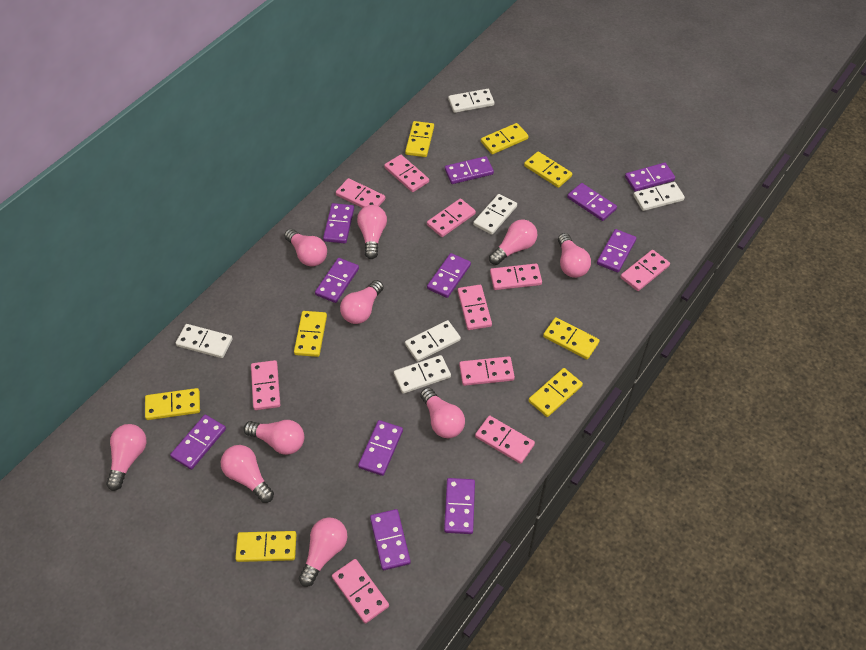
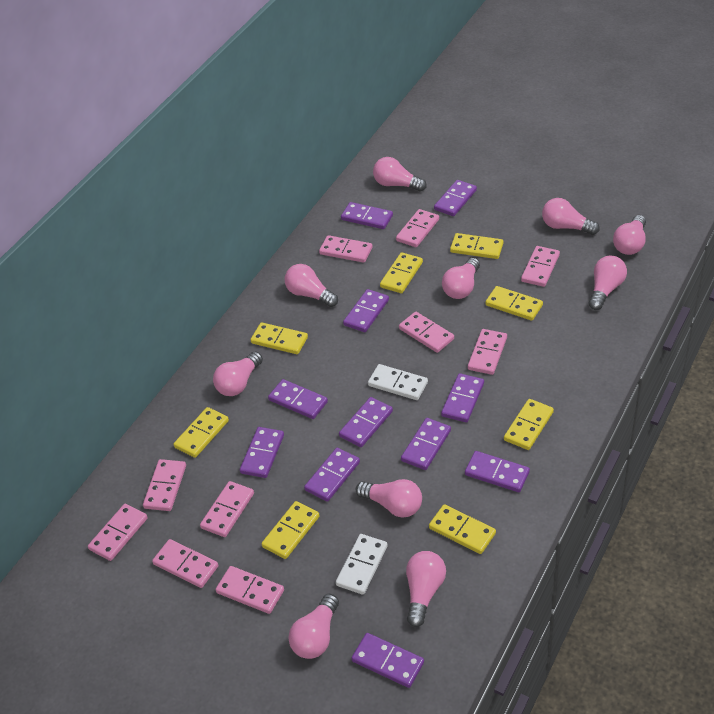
white domino: [176,324,233,358] [394,355,451,394] [405,320,461,362] [448,89,494,113] [473,194,517,235] [633,182,685,211] = 6 -> [336,534,388,595] [368,364,428,400] = 2

